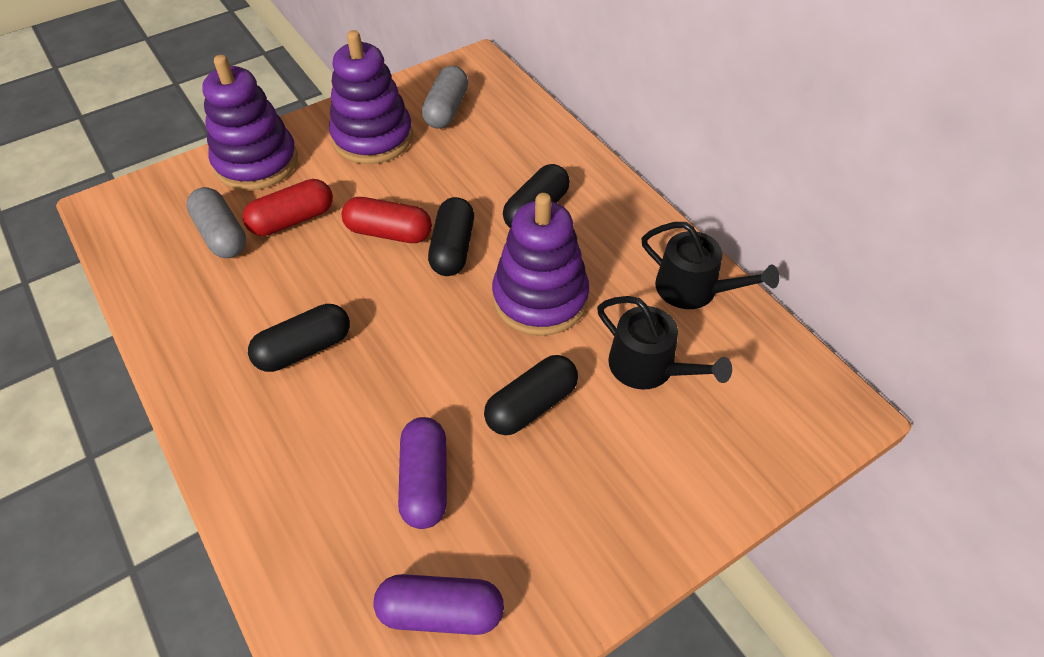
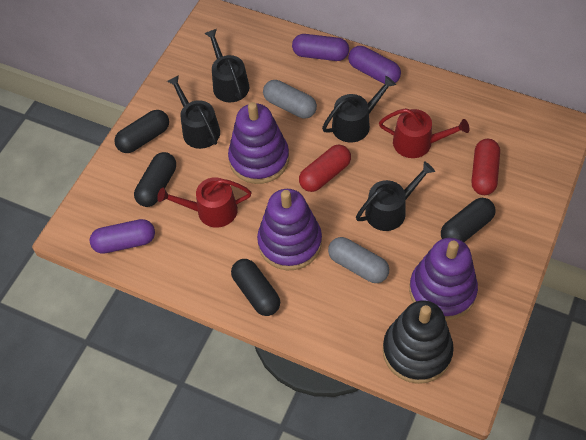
black stacking toy: none = 0 -> [383,300,454,384] = 1
black watering can: [597,296,732,389] [641,222,779,309] = 2 -> [167,75,220,149] [204,29,249,102] [322,76,396,143] [356,161,435,231] = 4
purple capsule: [373,574,504,635] [398,417,447,529] = 2 -> [90,219,155,254] [292,34,349,61] [348,46,401,84] = 3
red watering can: none = 0 -> [157,177,251,228] [379,108,470,158] = 2

